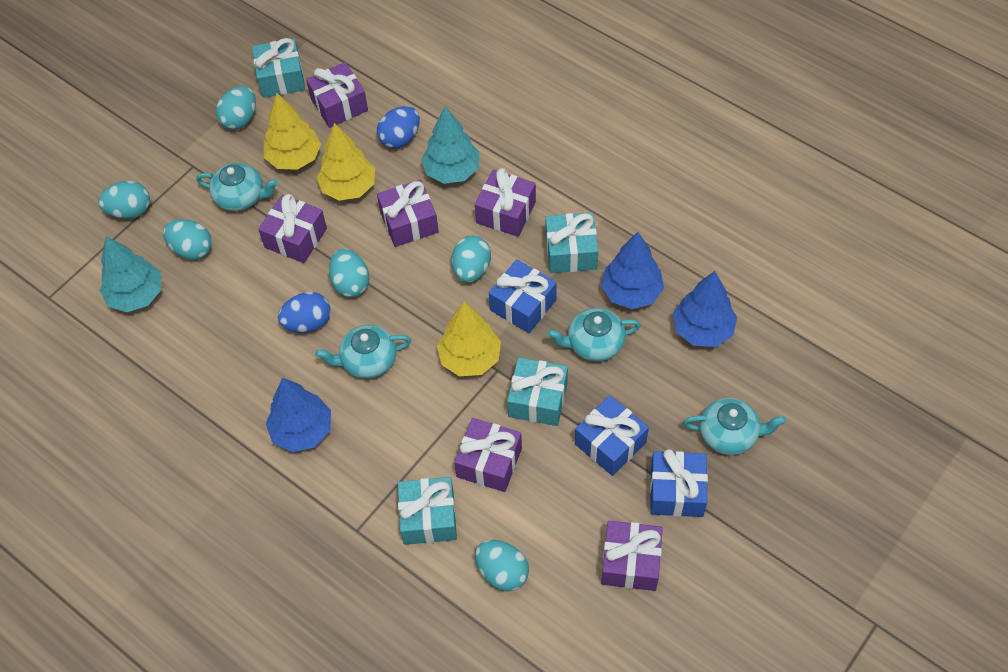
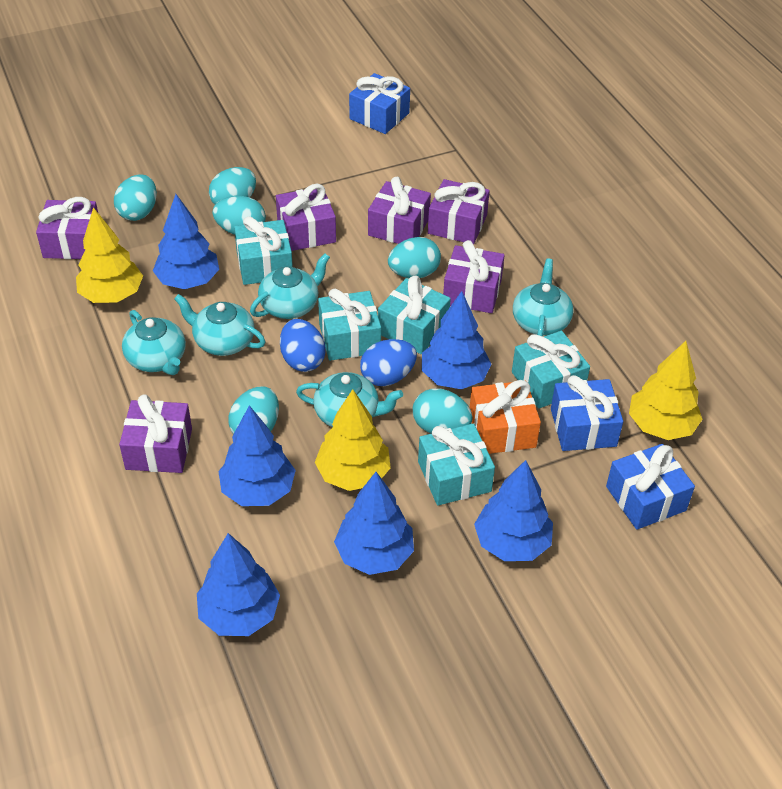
blue tree: [266,378,331,452] [601,232,664,309] [673,271,737,347] = 3 -> [153,194,219,289] [197,533,280,636] [218,405,296,506] [334,472,414,575] [422,291,491,389] [474,460,553,561] = 6
orange gift: none = 0 -> [470,380,541,454] = 1
turquoise gift: [252,38,305,98] [398,477,457,545] [507,357,568,426] [545,212,598,273] = 4 -> [234,217,293,285] [318,289,381,361] [378,276,451,354] [418,423,495,505] [512,331,590,408] = 5
turquoise teapot: [196,163,278,211] [315,325,411,379] [547,308,641,362] [683,398,786,455] = 4 -> [122,310,186,375] [174,294,265,356] [250,253,330,319] [296,372,403,427] [513,258,573,337] = 5
turquoise tree: [100,236,161,312] [421,106,480,184] = 2 -> none = 0

